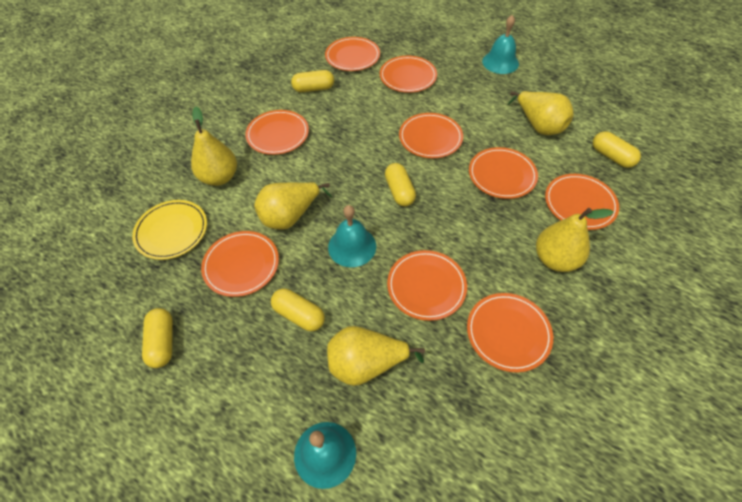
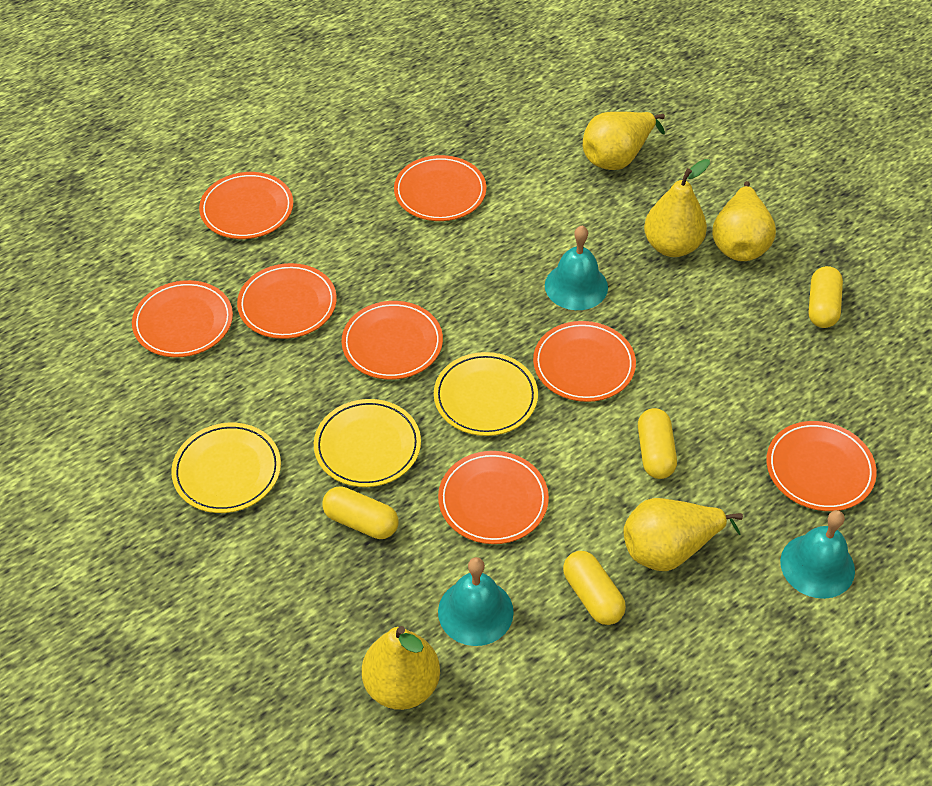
orange plate: [201,231,279,297] [245,110,309,155] [325,37,380,71] [380,56,437,93] [387,250,467,321] [399,113,463,158] [467,293,553,372] [469,147,538,199] [545,174,619,230] = 9 -> [132,280,233,357] [199,172,293,239] [237,263,337,339] [342,301,443,380] [394,155,486,221] [438,451,549,544] [533,321,636,402] [766,421,877,511] = 8
yellow capsule: [142,308,173,368] [271,289,325,331] [291,70,334,92] [385,163,416,206] [593,131,641,168] = 5 -> [322,486,398,539] [563,551,626,625] [638,408,677,479] [809,266,843,328] = 4
yellow plate: [132,200,207,260] = 1 -> [171,423,281,513] [314,399,421,487] [434,352,538,436] = 3

